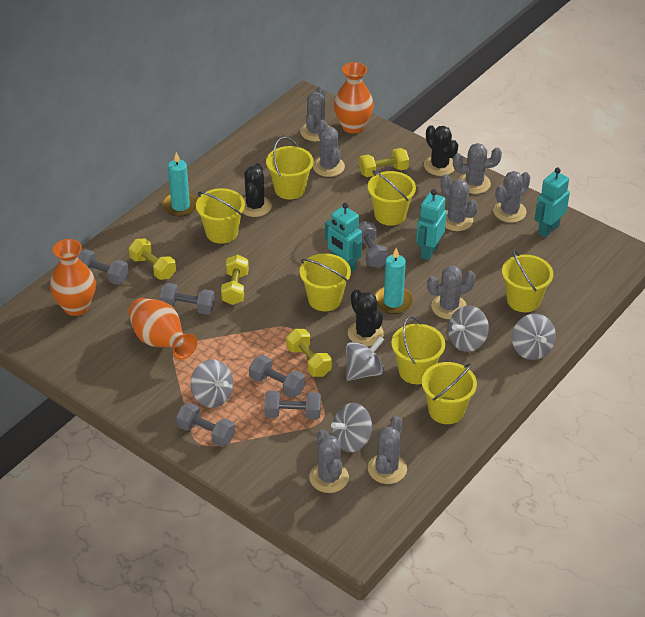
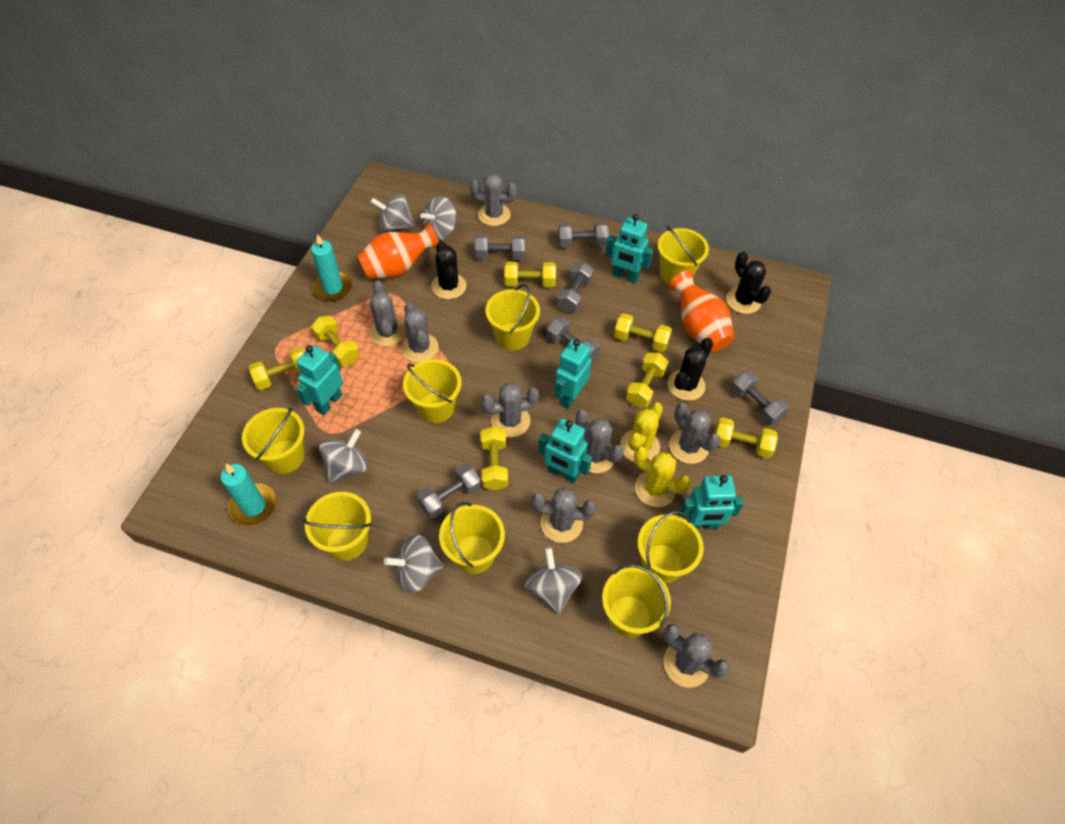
orange vase: [50,239,96,316] [128,298,197,360] [334,62,374,134] = 3 -> [357,223,439,279] [668,270,734,352] = 2
turquoise robot: [325,203,362,272] [416,189,447,260] [535,167,570,238] = 3 -> [296,345,343,415] [538,419,592,484] [555,339,592,409] [605,214,654,283] [680,475,744,530] = 5
yellow bucket: [196,188,245,244] [266,137,314,200] [300,254,351,311] [368,170,416,226] [391,316,445,384] [422,362,477,424] [502,249,553,312] = 7 -> [242,407,305,474] [303,492,372,561] [403,359,461,423] [439,502,505,574] [486,284,540,350] [602,564,671,638] [638,511,704,583] [658,225,709,284] = 8
yellow cactus: none = 0 -> [620,402,663,462] [634,447,691,507] = 2
yellow dumbbell: [129,238,176,280] [221,254,249,305] [286,329,332,377] [359,148,409,177] = 4 -> [249,347,305,390] [311,316,360,366] [480,426,508,491] [505,262,556,287] [614,313,672,352] [626,353,669,407] [714,417,778,458] = 7

